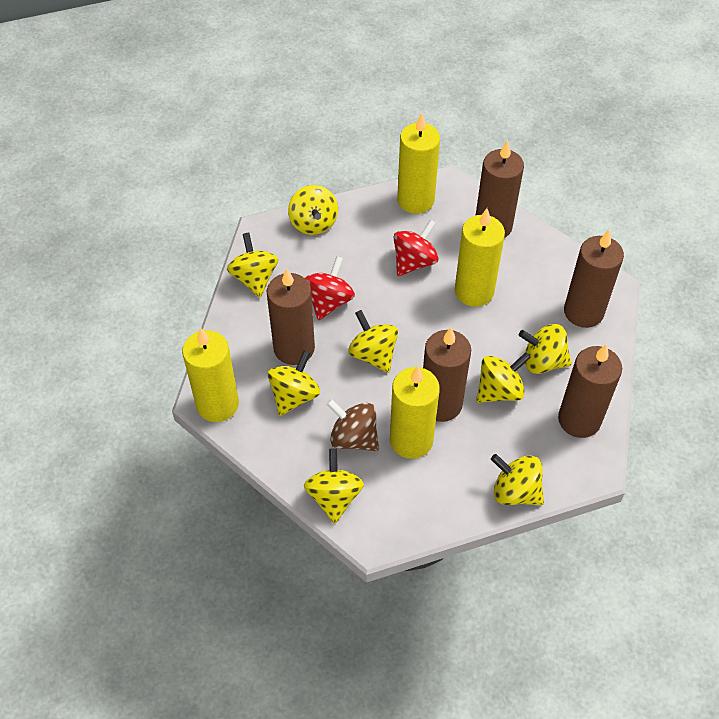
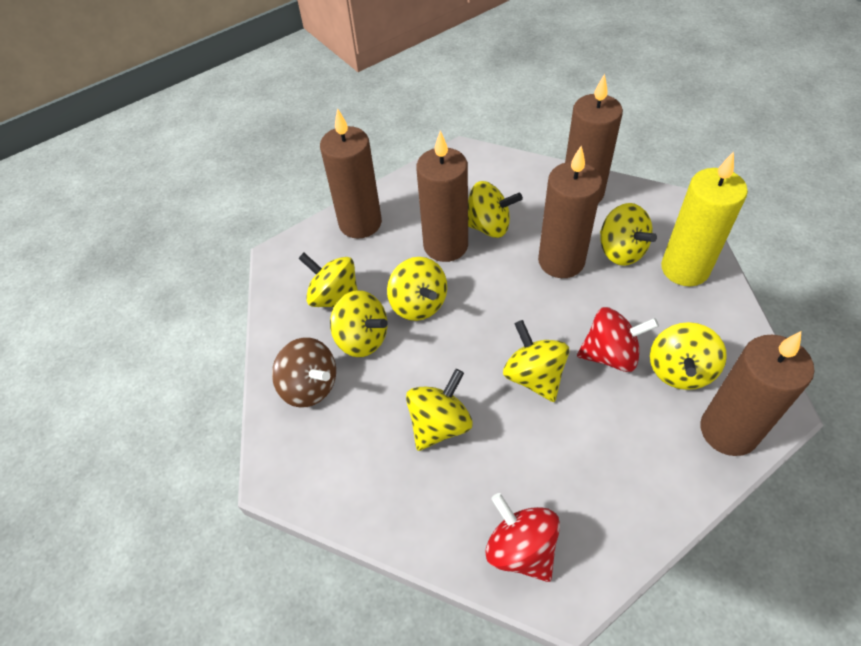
yellow candle: [182,327,239,422] [390,366,440,459] [397,113,440,214] [455,208,505,307] = 4 -> [661,151,748,286] = 1

